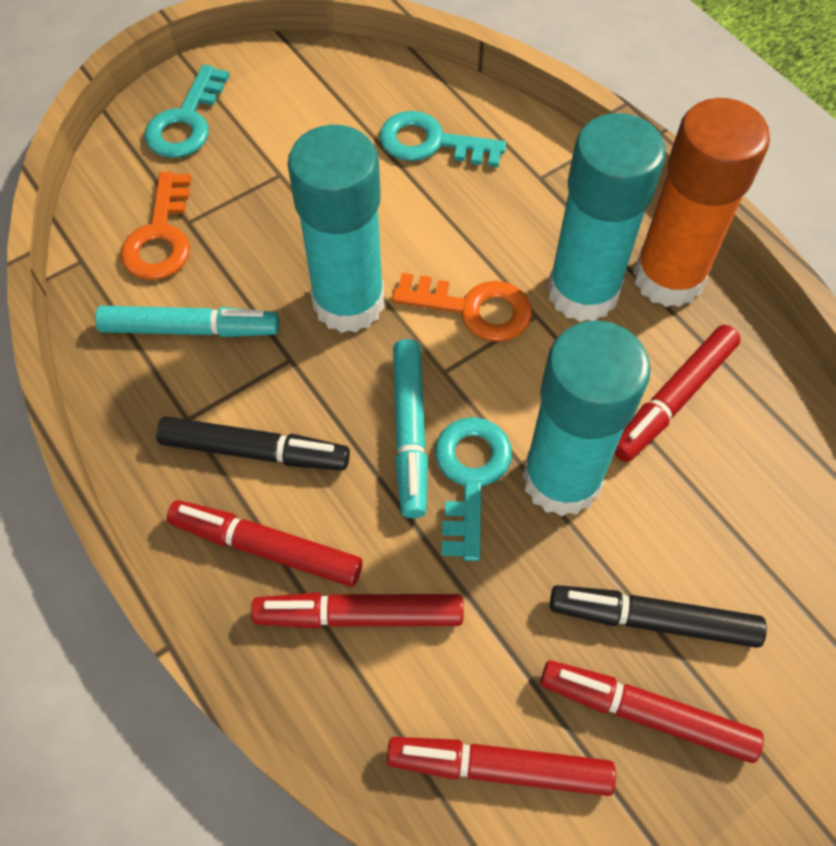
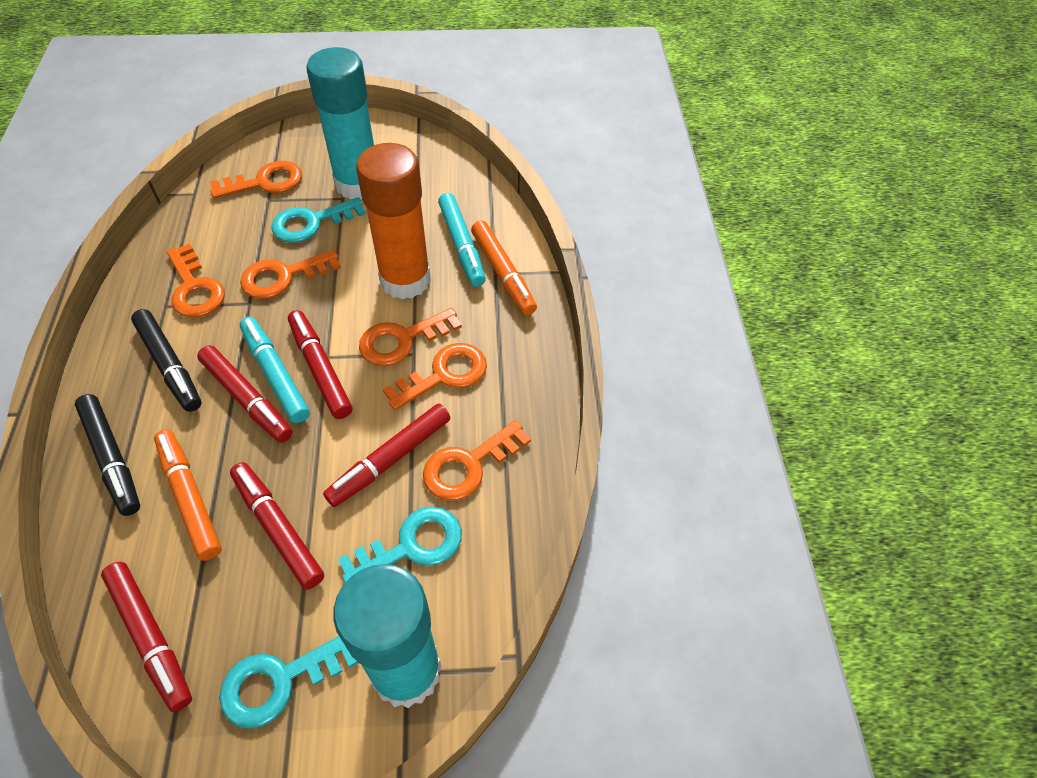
orange key: [120,172,191,280] [392,273,532,342] = 2 -> [167,244,225,317] [210,161,302,199] [240,250,341,299] [359,308,462,366] [383,343,487,410] [423,420,531,500] = 6
orange marker: none = 0 -> [154,430,222,561] [471,220,537,315] = 2
turquoise glue stick: [287,125,384,333] [522,321,651,517] [547,113,666,322] = 3 -> [306,47,374,199] [333,564,442,708] = 2

